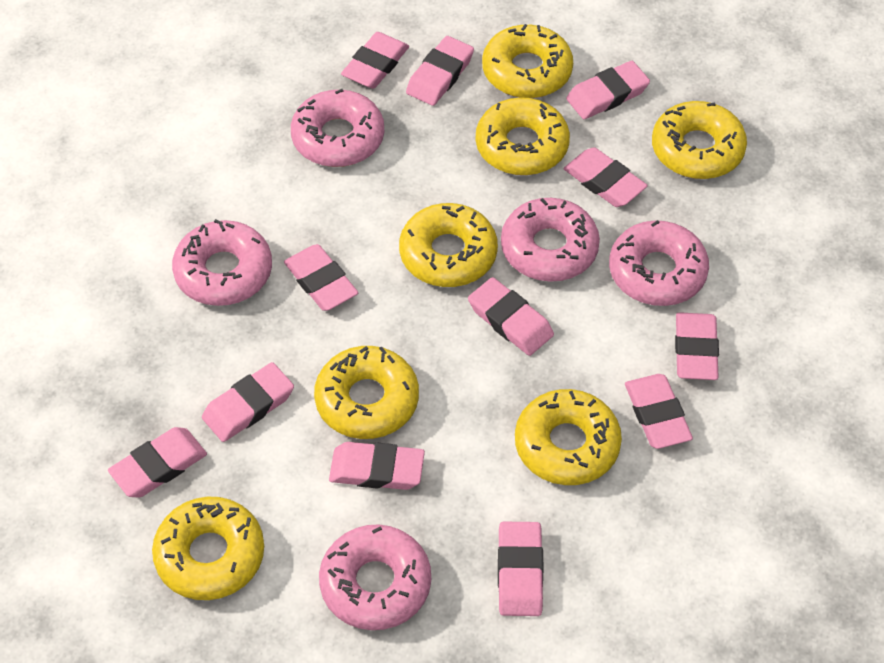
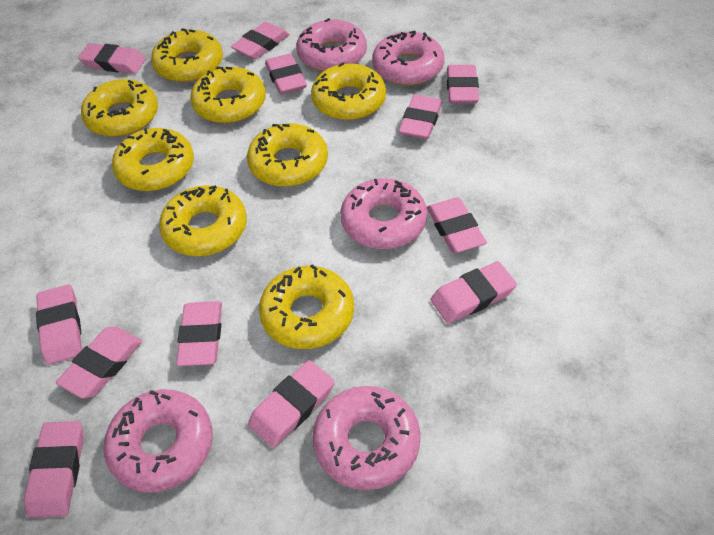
yellow donut: [152,497,264,600] [314,346,419,439] [399,203,498,287] [476,97,570,175] [482,24,573,98] [515,389,622,485] [652,101,747,179] = 7 -> [81,79,158,137] [112,128,194,191] [151,28,223,82] [159,185,247,256] [190,66,266,124] [247,123,328,187] [259,264,354,349] [311,62,386,120] = 8

